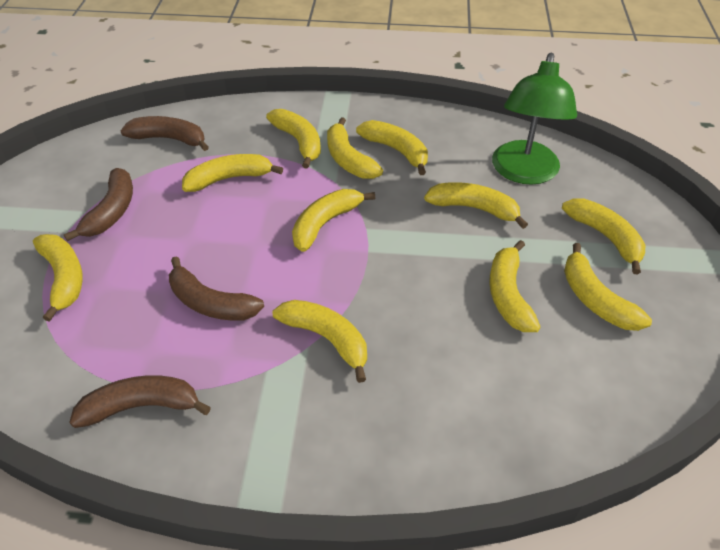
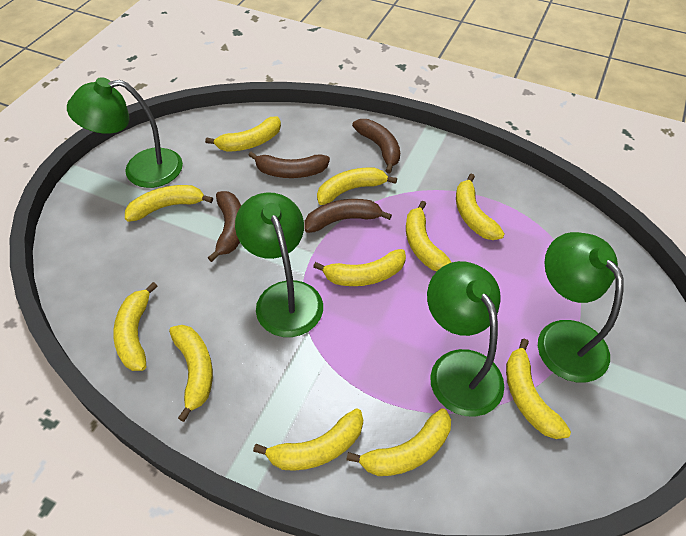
green lamp: [492,53,577,185] = 1 -> [67,77,183,188] [235,192,323,337] [427,261,504,417] [538,232,624,382] = 4

